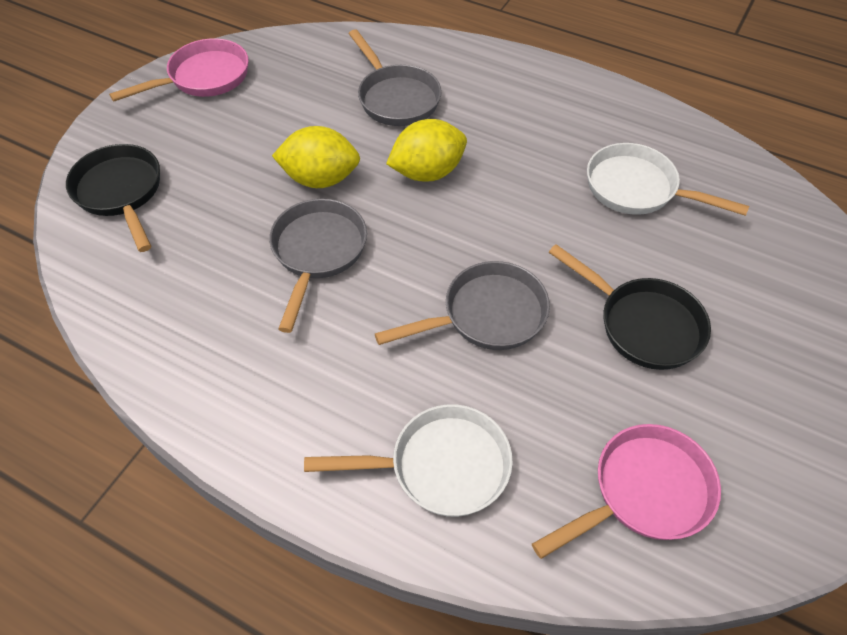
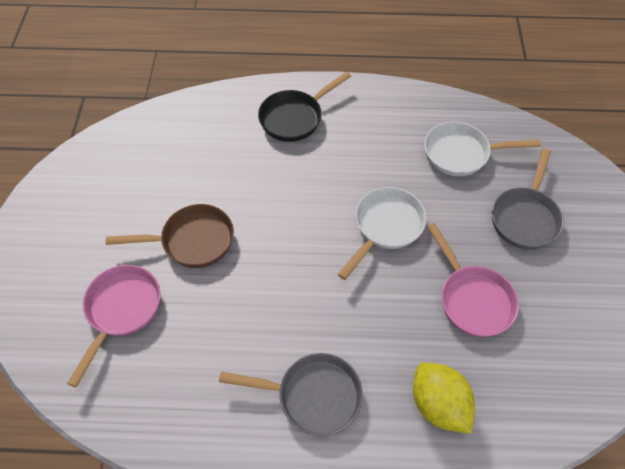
black pan: [66,144,160,252] [549,244,711,370] = 2 -> [258,72,351,142] = 1
brown pan: none = 0 -> [106,204,234,268] = 1
grey pan: [269,199,367,333] [349,29,442,126] [375,261,550,350] = 3 -> [219,353,363,436] [492,148,564,250] = 2
yellow lemon: [272,126,360,188] [386,119,467,182] = 2 -> [413,363,475,434] = 1

